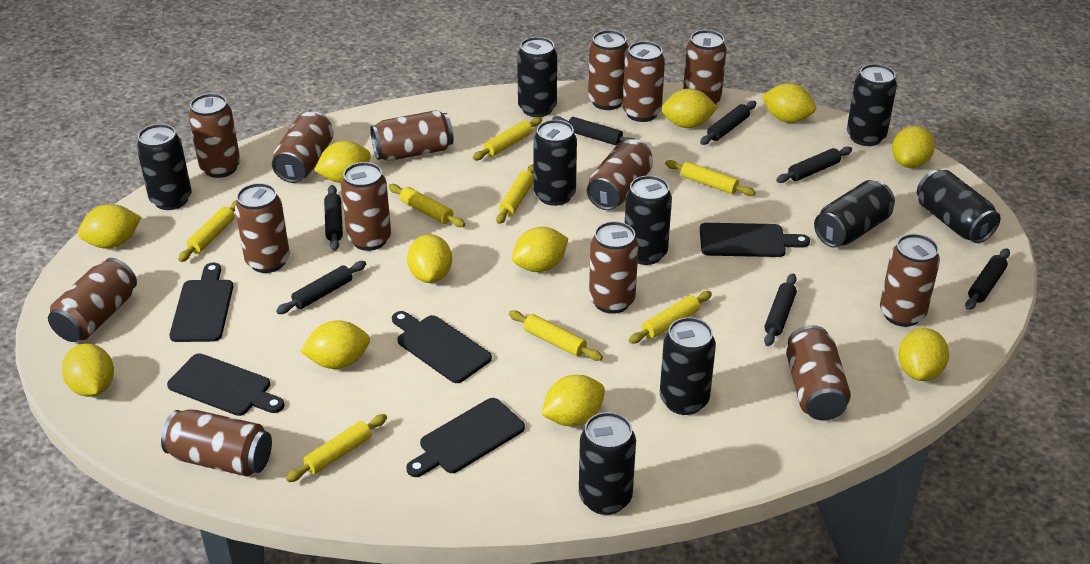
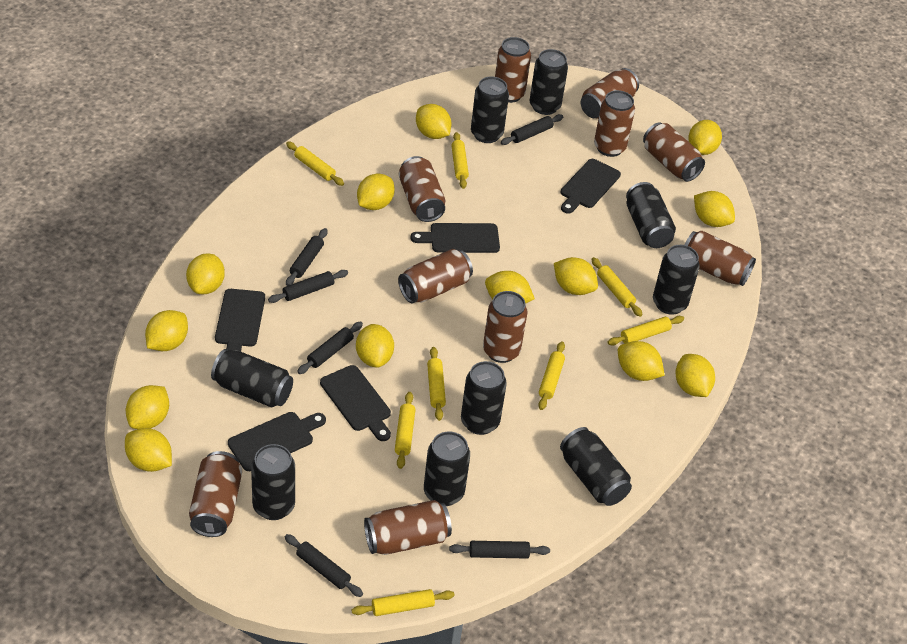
black rolling pin: [276,261,366,314] [324,185,343,251] [552,116,634,146] [700,101,756,145] [764,274,797,346] [776,147,852,183] [965,248,1010,310] = 7 -> [268,270,348,303] [285,534,363,597] [286,228,328,286] [297,322,363,374] [449,541,550,559] [501,114,563,145] = 6
brown can: [48,258,137,342] [161,409,272,476] [189,94,240,178] [235,183,290,273] [272,111,333,183] [341,162,391,251] [370,110,454,161] [587,139,653,210] [588,30,629,110] [589,221,639,314] [623,41,665,122] [683,30,726,104] [786,325,851,421] [880,234,940,327] = 14 -> [189,451,242,537] [364,500,452,555] [398,249,473,304] [399,156,445,222] [483,291,527,363] [495,37,531,103] [581,68,639,119] [594,90,635,157] [643,122,705,182] [685,231,756,286] = 10
yellow lemon: [62,343,114,397] [78,204,142,249] [300,320,370,369] [314,141,371,183] [407,234,452,283] [512,227,569,272] [541,375,605,426] [661,88,718,128] [762,83,816,123] [892,125,935,168] [898,328,949,381] = 11 -> [125,428,172,472] [126,385,169,429] [145,310,188,351] [186,253,225,294] [356,324,394,368] [357,173,395,210] [416,104,451,139] [485,271,535,303] [554,257,598,295] [618,341,665,381] [675,354,715,397] [688,120,722,155] [694,191,735,227] = 13

